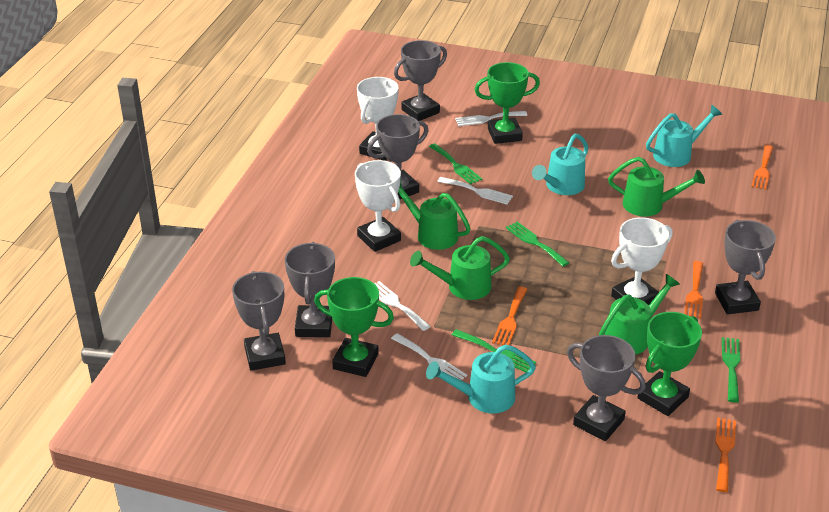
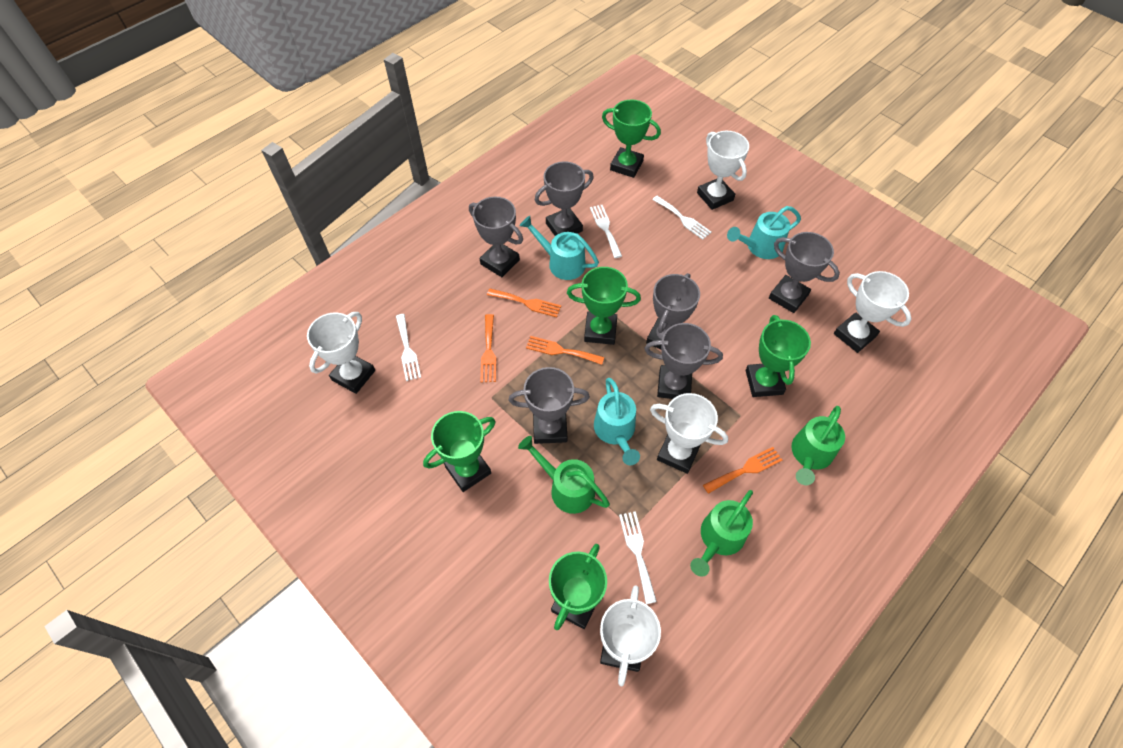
green fork: [429,144,482,185] [452,329,536,372] [506,221,569,267] [722,337,740,403] = 4 -> none = 0
green trophy: [314,277,394,377] [475,62,540,144] [638,312,702,416] = 3 -> [423,411,496,492] [549,544,607,630] [567,267,641,345] [602,99,661,178] [746,315,811,397] = 5
green watering can: [398,181,471,250] [410,236,510,300] [599,274,680,354] [608,157,705,217] = 4 -> [518,436,610,514] [690,490,753,577] [792,406,845,485] = 3
white trophy: [355,160,401,252] [357,77,399,161] [611,217,672,305] = 3 -> [307,312,375,394] [600,585,661,686] [650,393,728,474] [697,131,749,210] [834,271,912,353] = 5

